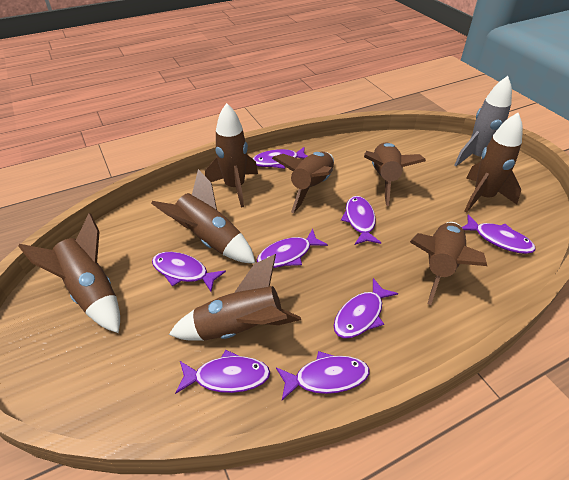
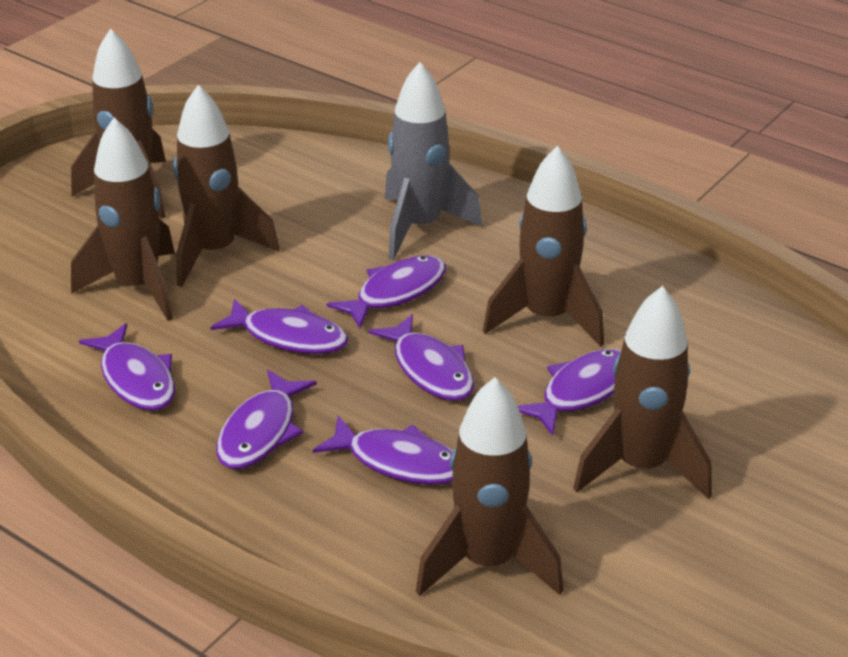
brown rocket: [18,213,120,333] [151,169,256,264] [169,254,301,341] [205,103,258,208] [272,152,334,213] [364,143,426,206] [410,222,487,305] [464,113,523,213] = 8 -> [71,28,166,219] [71,118,175,321] [173,85,279,287] [416,377,563,596] [483,146,604,347] [573,286,712,499] = 6
purple fish: [152,252,226,292] [175,350,270,394] [252,147,307,169] [257,229,328,268] [276,351,369,400] [334,278,398,338] [341,196,381,245] [462,215,536,254] = 8 -> [79,323,175,411] [210,298,348,354] [216,370,317,469] [313,416,453,485] [327,255,446,328] [368,314,474,401] [518,349,621,436] = 7

